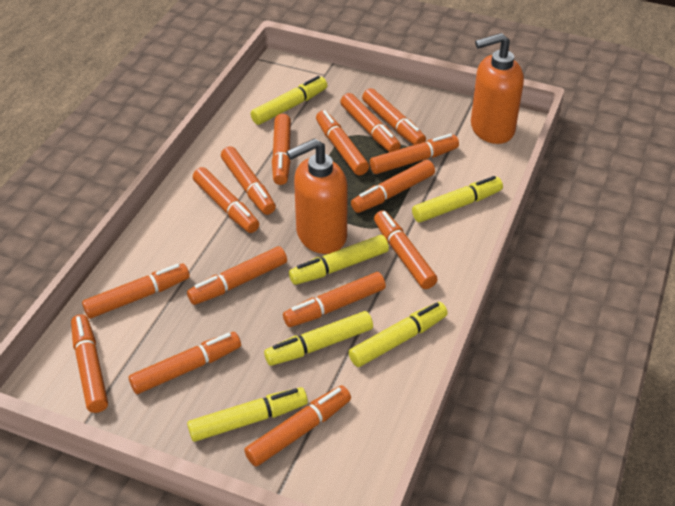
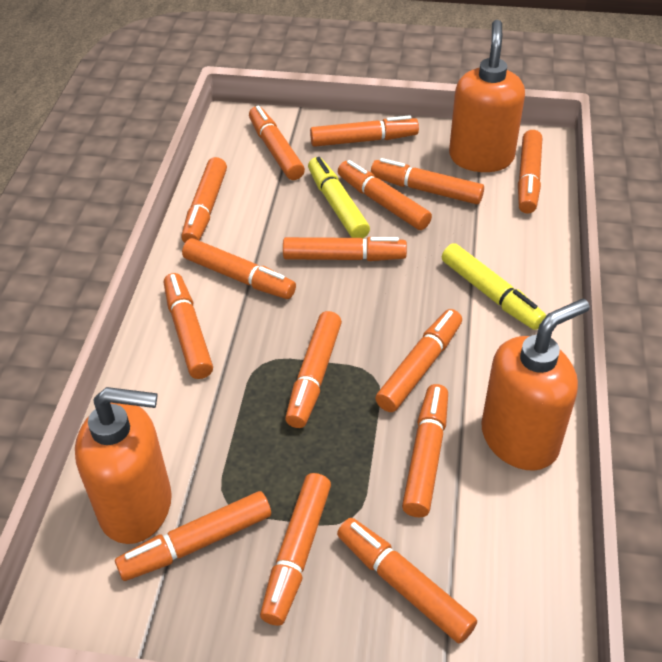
orange soap dispenser: [287,138,348,254] [471,33,524,144] = 2 -> [75,387,172,544] [449,20,525,172] [481,299,590,471] = 3
yellow marker: [187,387,308,442] [251,76,327,125] [264,311,373,366] [289,235,389,285] [348,302,448,367] [412,176,503,223] = 6 -> [308,157,370,238] [442,243,546,330] = 2

